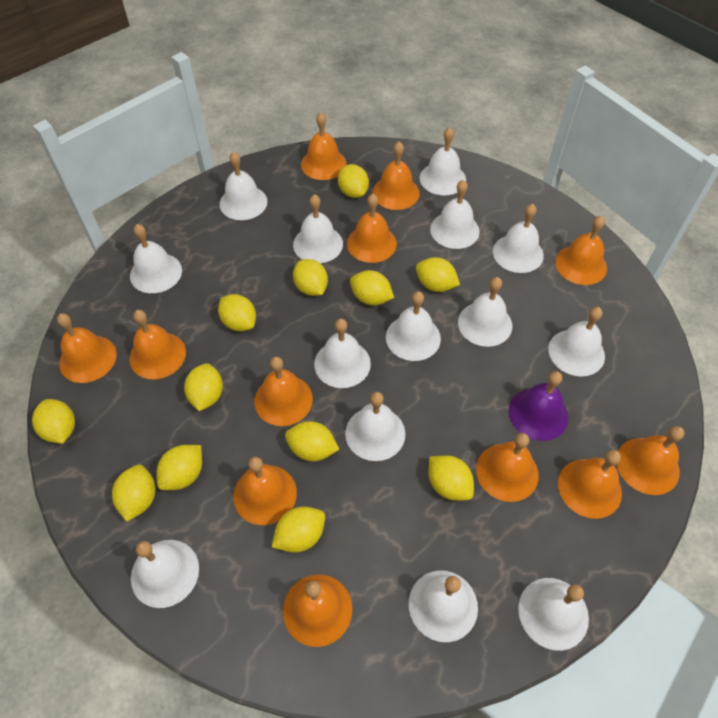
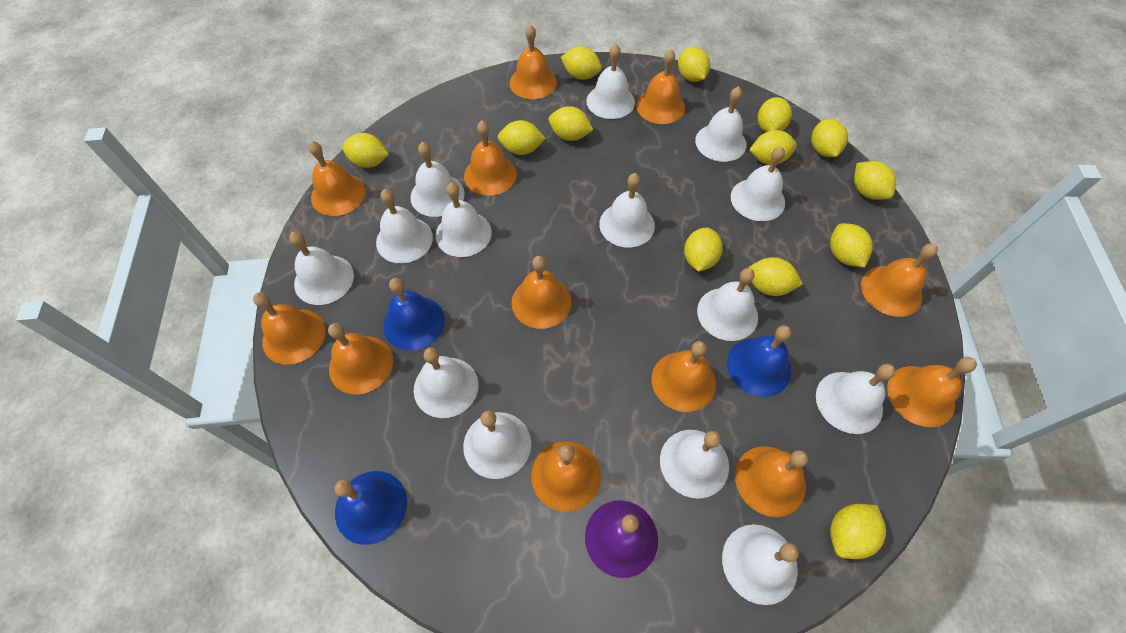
blue bell: none = 0 -> [335,471,407,545] [383,278,445,350] [727,325,791,397] = 3
yellow lemon: [32,399,75,444] [112,465,155,522] [156,445,202,490] [184,363,223,411] [218,294,256,331] [272,506,325,553] [285,421,339,462] [293,259,328,296] [338,164,369,198] [350,270,394,305] [416,257,460,292] [429,455,474,501] = 12 -> [342,133,389,168] [498,120,546,155] [549,106,593,141] [561,46,602,80] [678,47,710,82] [684,227,723,272] [748,257,803,296] [749,130,797,165] [758,97,792,132] [811,119,848,157] [830,223,873,268] [830,504,886,559] [854,161,896,200] = 13

